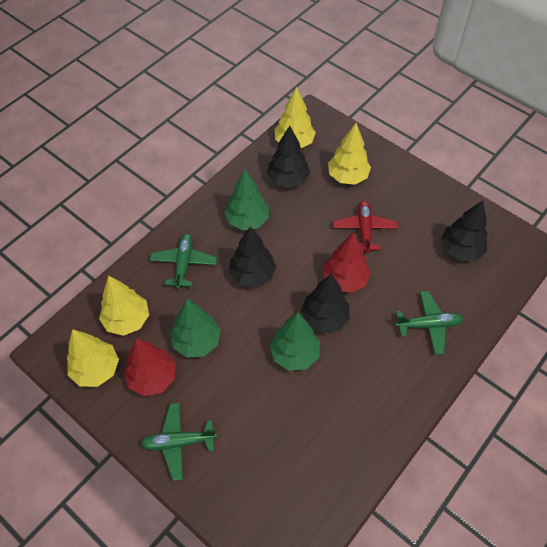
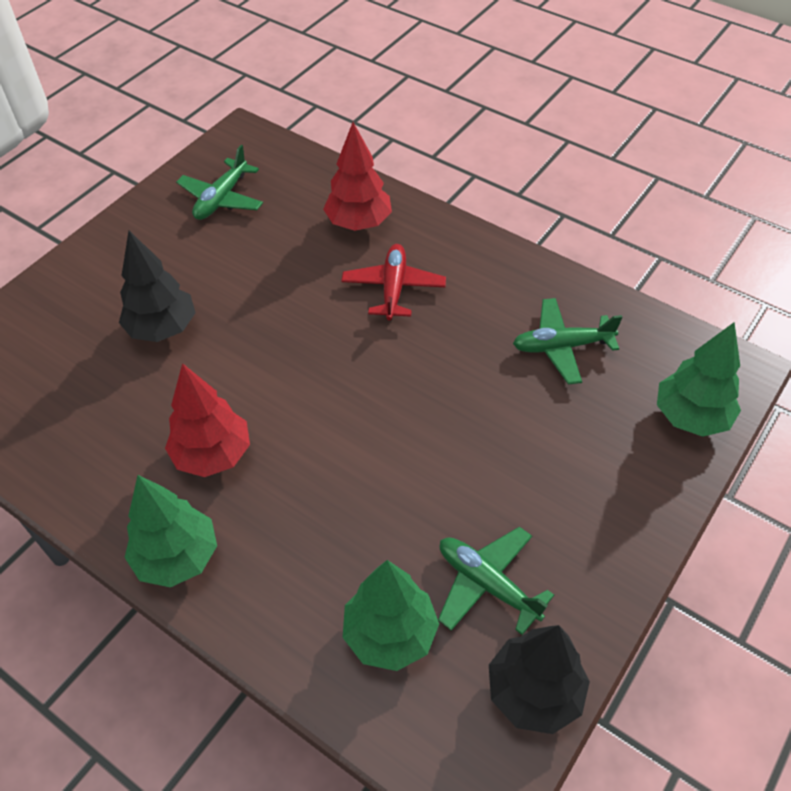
black tree: [229,227,276,288] [267,126,310,188] [301,274,350,333] [441,201,488,261] = 4 -> [119,231,196,342] [489,625,590,734] = 2
yellow tree: [67,329,119,387] [99,275,149,336] [275,87,316,148] [328,123,371,185] = 4 -> none = 0

